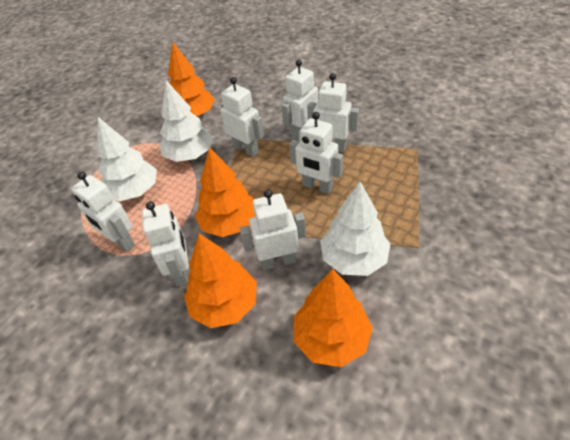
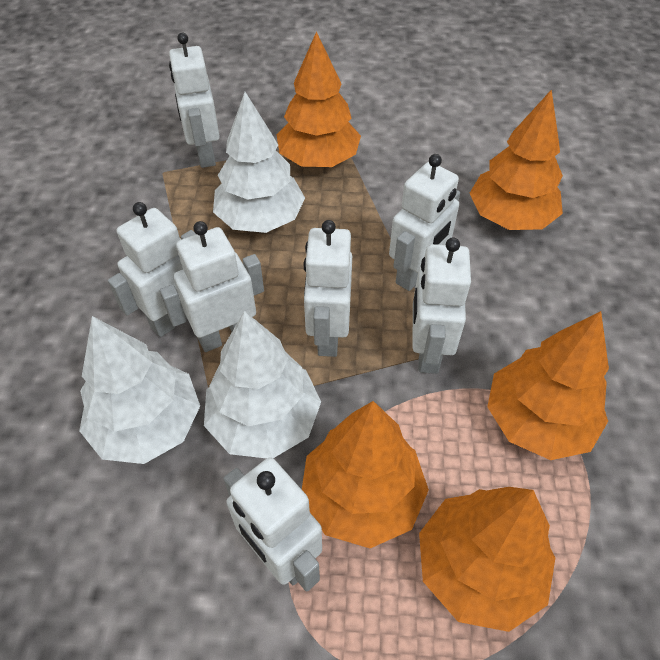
orange tree: [168,42,215,117] [184,233,257,328] [195,147,255,237] [293,269,373,367] = 4 -> [276,31,361,167] [302,401,429,548] [419,487,555,632] [470,89,563,230] [487,311,609,460] = 5

